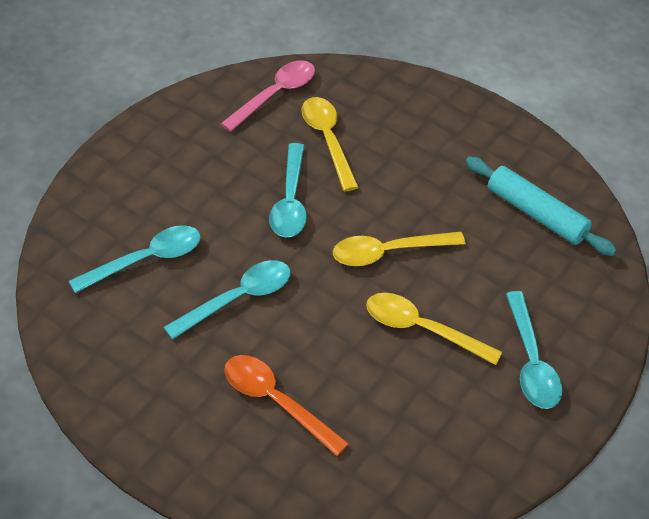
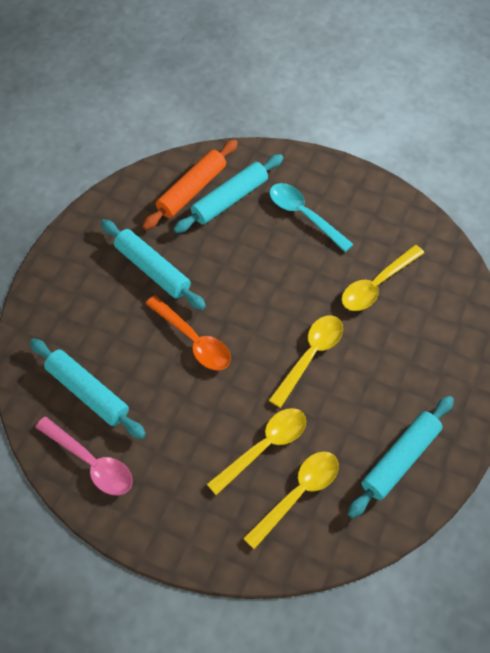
orange rolling pin: none = 0 -> [142,140,238,230] = 1
turquoise rolling pin: [466,156,617,256] = 1 -> [29,338,146,439] [101,219,206,310] [173,154,283,233] [348,396,454,518] = 4
turquoise spoon: [69,225,201,293] [163,260,291,340] [269,143,307,237] [506,291,562,409] = 4 -> [269,183,354,252] = 1
yellow spoon: [301,97,359,191] [333,232,465,266] [366,293,502,365] = 3 -> [207,408,306,495] [243,451,339,549] [269,315,343,408] [341,245,424,311] = 4

